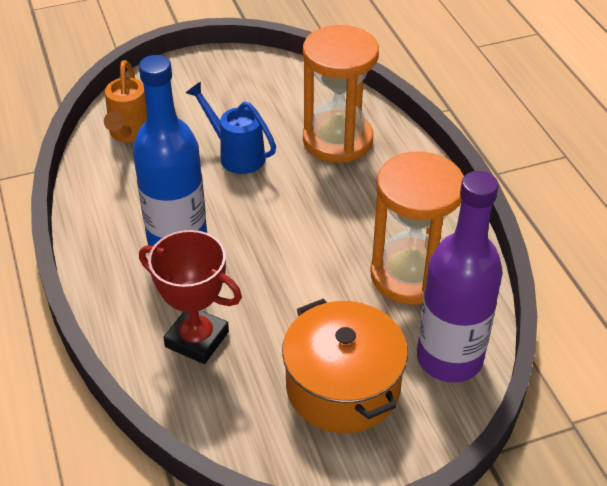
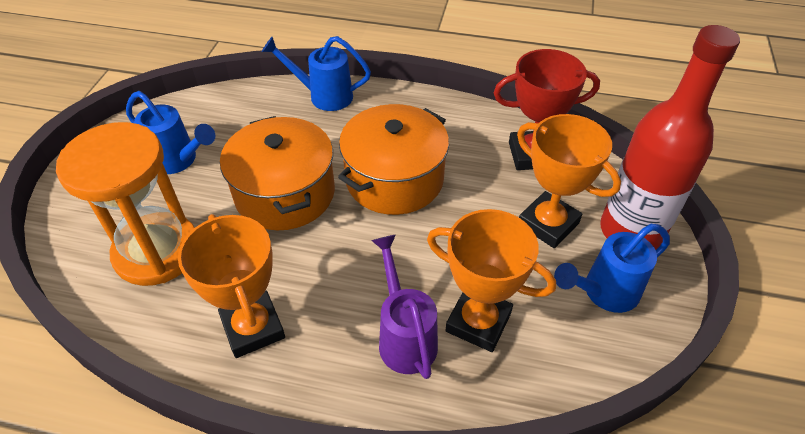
blue bottle: [133,55,207,246] = 1 -> none = 0
blue watering can: [186,81,276,174] = 1 -> [126,91,215,174] [262,36,371,111] [554,224,670,313] = 3
orange hourglass: [303,25,379,163] [370,152,464,304] = 2 -> [56,122,195,286] = 1
orange pot: [282,298,408,433] = 1 -> [220,116,335,230] [338,104,449,215] = 2
orange trophy: none = 0 -> [178,214,285,358] [427,209,556,352] [517,114,621,248] = 3
orange watering can: [104,60,147,142] = 1 -> none = 0
purple bottle: [417,171,503,383] = 1 -> none = 0
purple watering can: none = 0 -> [371,235,438,379] = 1
red bottle: none = 0 -> [600,25,740,250] = 1

